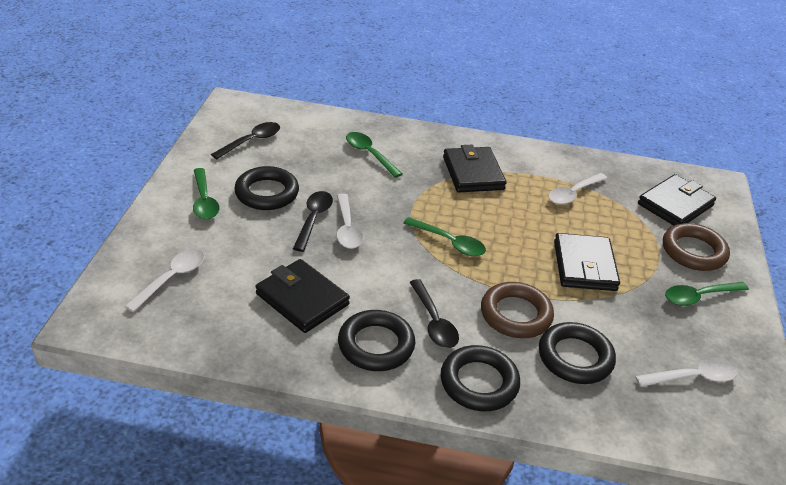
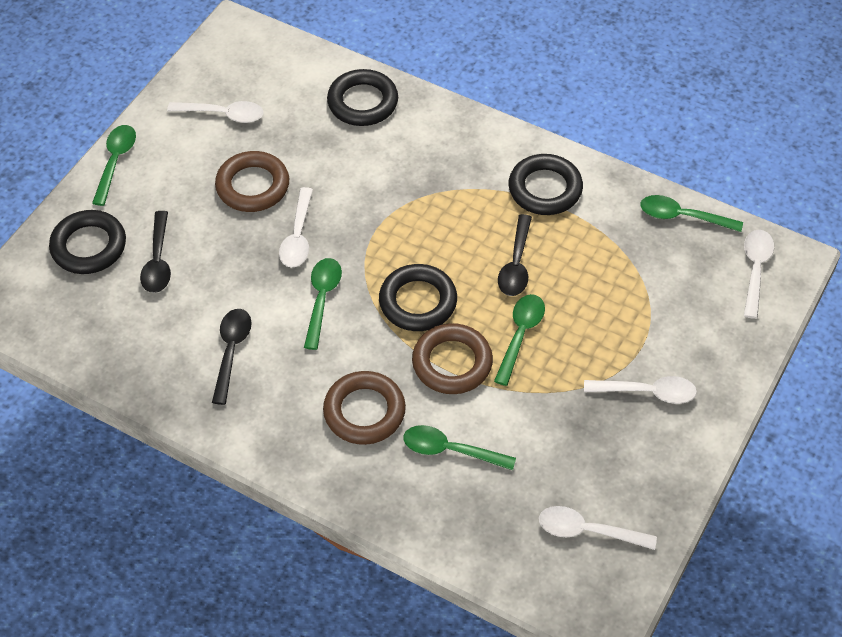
black wallet: [255,259,350,333] [443,145,506,192] [554,233,620,291] [638,174,716,226] = 4 -> none = 0
brown ring: [481,282,554,338] [663,223,730,271] = 2 -> [215,151,289,212] [323,371,406,445] [412,323,493,394] = 3
green spoon: [193,168,219,219] [346,132,402,178] [403,217,486,256] [665,282,749,306] = 4 -> [92,125,136,206] [304,258,342,350] [403,425,516,470] [494,294,545,386] [640,195,743,232] = 5
white spoon: [125,249,204,312] [337,193,363,249] [548,173,607,205] [635,358,738,387] = 4 -> [167,101,263,123] [279,187,313,267] [539,506,657,550] [584,376,697,404] [744,230,774,319] = 5

